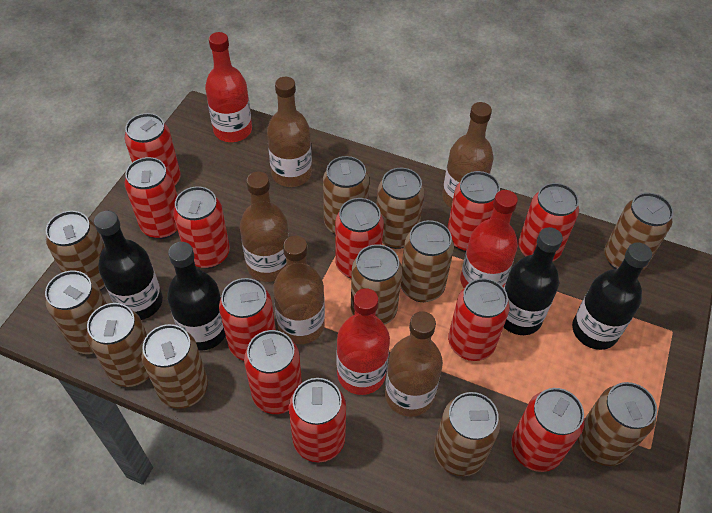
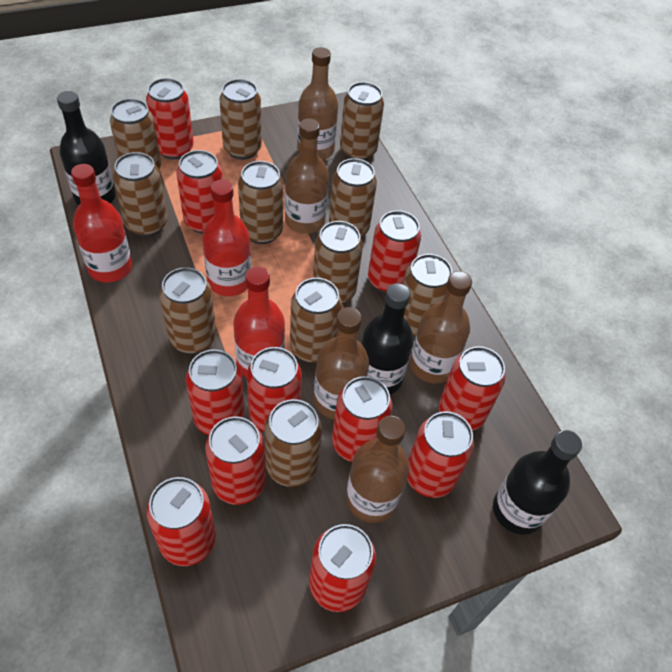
black bottle: [94,211,163,320] [167,242,226,351] [504,227,563,335] [572,242,652,350] = 4 -> [57,91,116,205] [361,283,414,395] [493,430,582,535] = 3

